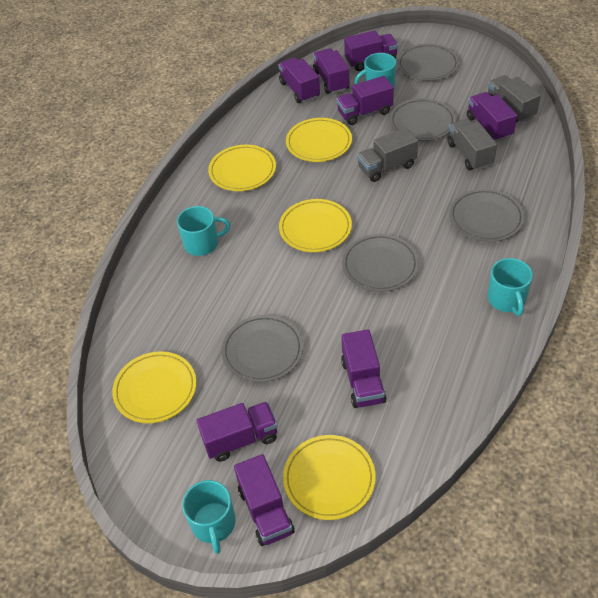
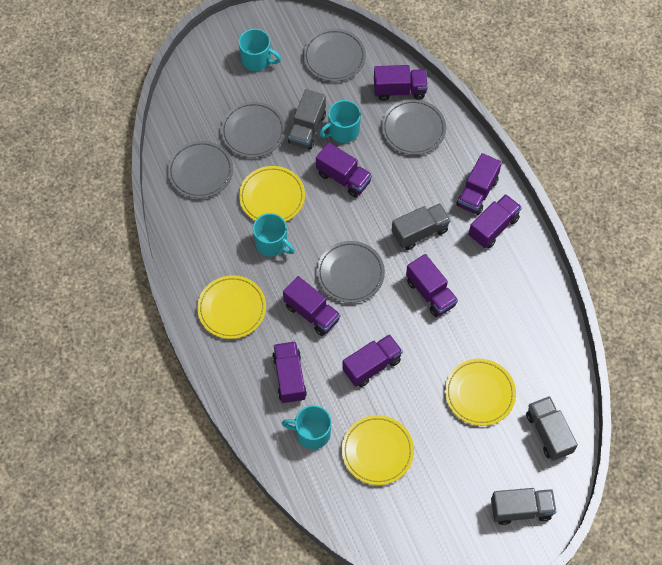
grey truck: [357,128,418,182] [447,119,497,171] [488,75,541,123] = 3 -> [288,89,326,150] [392,203,451,250] [491,488,557,525] [526,396,578,461] = 4
yellow plate: [112,351,196,423] [208,145,276,191] [279,199,352,252] [283,435,376,520] [286,118,352,162] = 5 -> [197,275,266,339] [239,166,305,222] [342,415,414,485] [445,359,516,426] = 4

